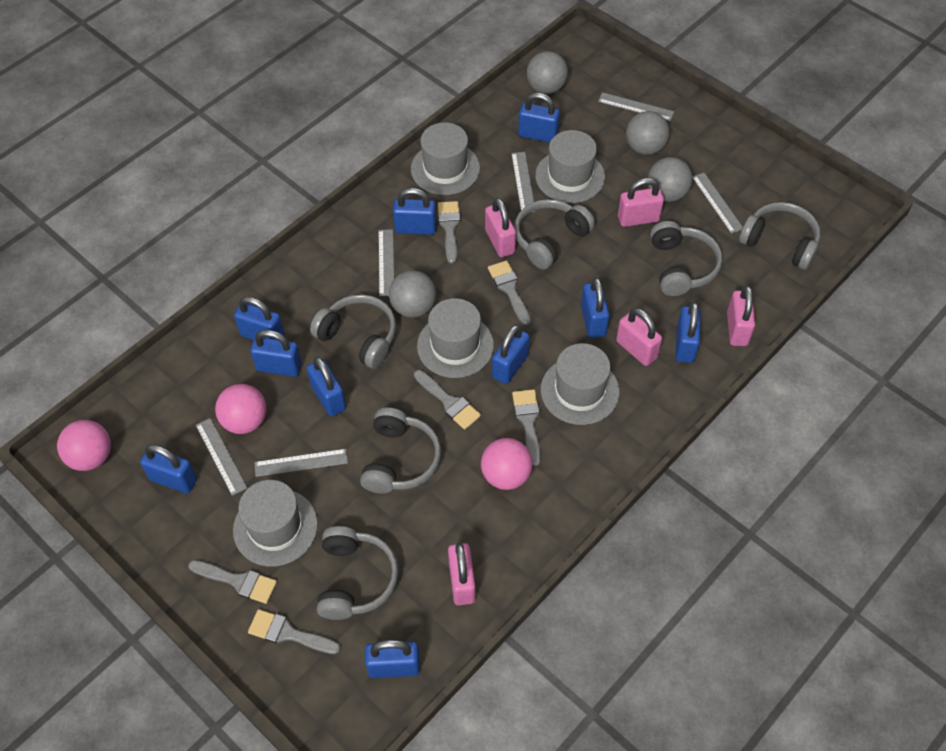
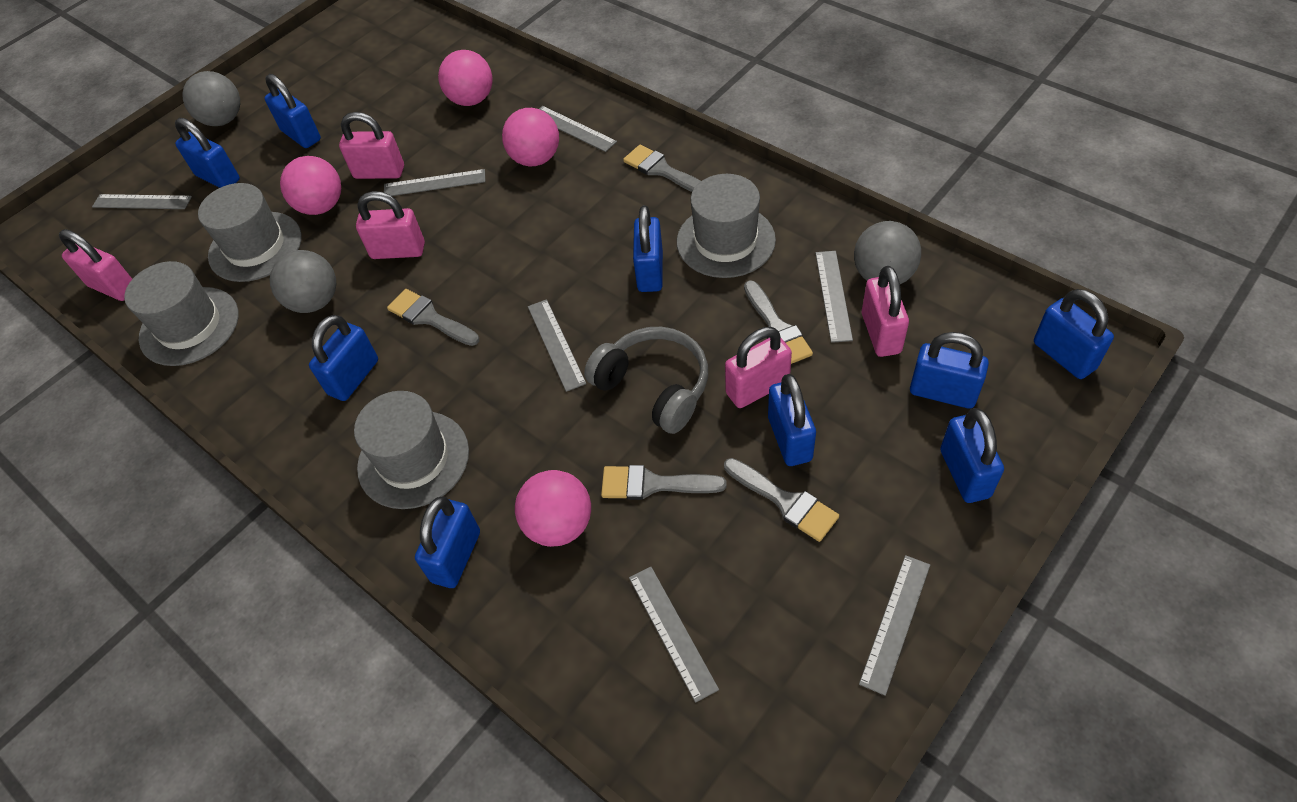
blue padlock: [140,444,197,493] [234,297,284,340] [251,330,302,377] [307,356,346,416] [365,640,420,678] [393,188,436,235] [492,324,530,384] [518,93,560,143] [581,277,610,338] [676,302,701,363] = 10 -> [175,118,240,188] [264,74,321,148] [309,315,378,401] [415,496,480,588] [633,205,663,292] [768,374,816,466] [910,332,989,409] [940,408,1004,503] [1034,289,1114,379] = 9
grey ball: [389,270,436,317] [527,51,568,94] [626,111,669,155] [648,157,692,202] = 4 -> [182,71,240,126] [270,250,336,313] [854,221,921,284] = 3
grey brush: [188,560,277,604] [248,609,341,654] [414,370,481,430] [438,201,460,264] [488,260,531,325] [512,389,541,466] = 6 -> [387,289,479,346] [601,465,727,500] [623,145,701,192] [724,458,839,542] [744,280,813,364] = 5
grey hat: [233,480,318,566] [411,122,480,195] [417,298,494,378] [535,130,605,203] [541,343,620,425] = 5 -> [124,261,239,366] [198,183,302,282] [354,391,469,509] [677,174,776,278] = 4
grey headphones: [310,294,396,369] [317,526,399,620] [360,408,441,494] [514,199,595,269] [650,221,723,296] [739,202,821,270] = 6 -> [584,327,708,434] = 1
grey ruler: [196,418,247,496] [254,449,348,477] [378,229,394,296] [511,152,536,212] [598,92,674,121] [692,173,743,234] = 6 -> [92,194,192,209] [384,169,485,196] [528,299,586,392] [539,106,617,152] [629,567,719,703] [815,251,853,343] [859,555,930,696] = 7
pink ball: [57,420,111,471] [215,384,266,434] [481,438,533,490] = 3 -> [280,156,341,215] [438,50,493,106] [502,108,559,167] [515,470,591,547] = 4

